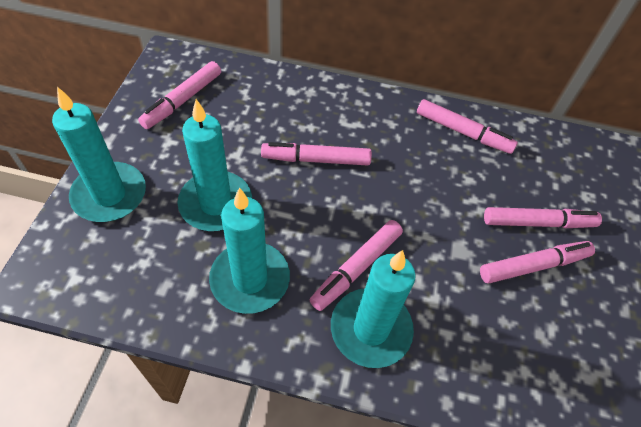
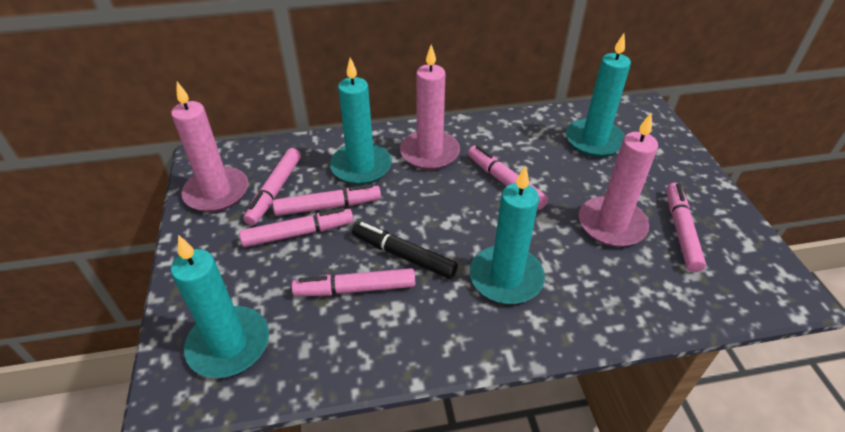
black marker: none = 0 -> [352,222,458,279] = 1
pink candle: none = 0 -> [171,82,248,212] [400,45,460,170] [579,113,658,247] = 3

